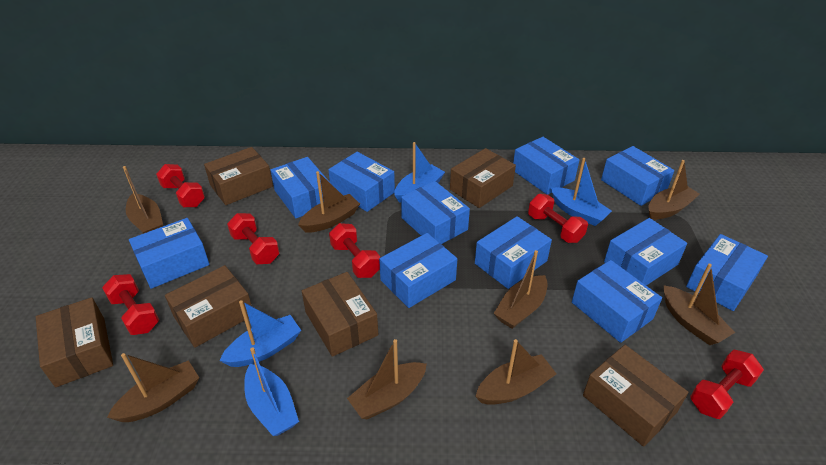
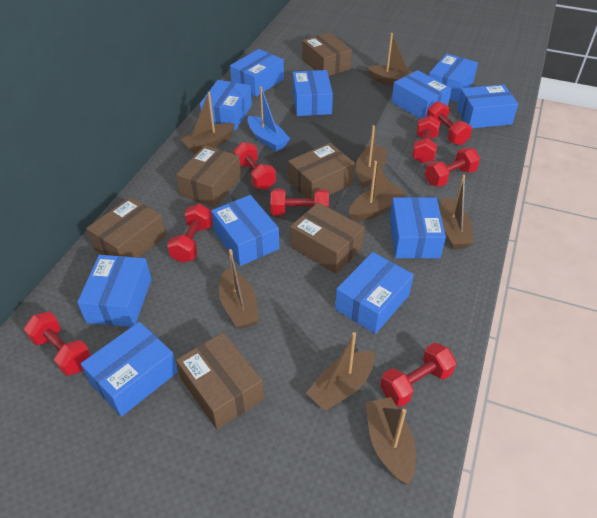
blue boat: [219,300,301,367] [244,348,299,436] [395,142,445,203] [551,158,612,226] = 4 -> [247,87,290,151] = 1
red dumbbell: [102,274,159,335] [156,164,205,207] [227,213,280,264] [329,223,380,278] [528,194,588,243] [690,349,764,419] = 6 -> [24,311,91,376] [167,204,213,263] [233,142,276,190] [270,189,329,216] [380,342,456,407] [412,116,440,163] [425,148,480,187] [426,101,472,145] = 8

